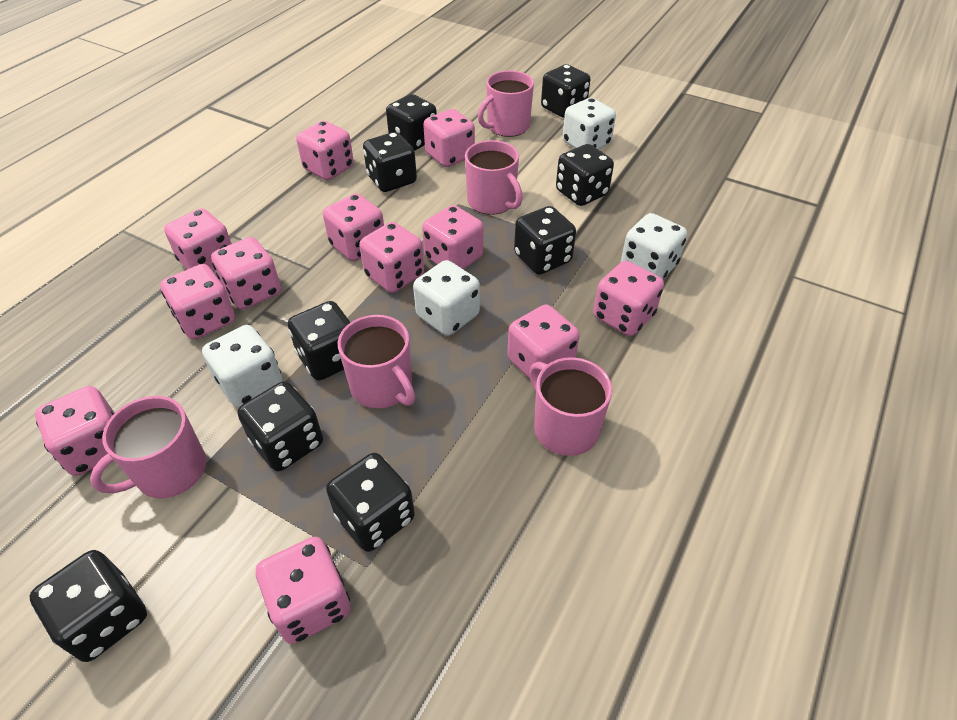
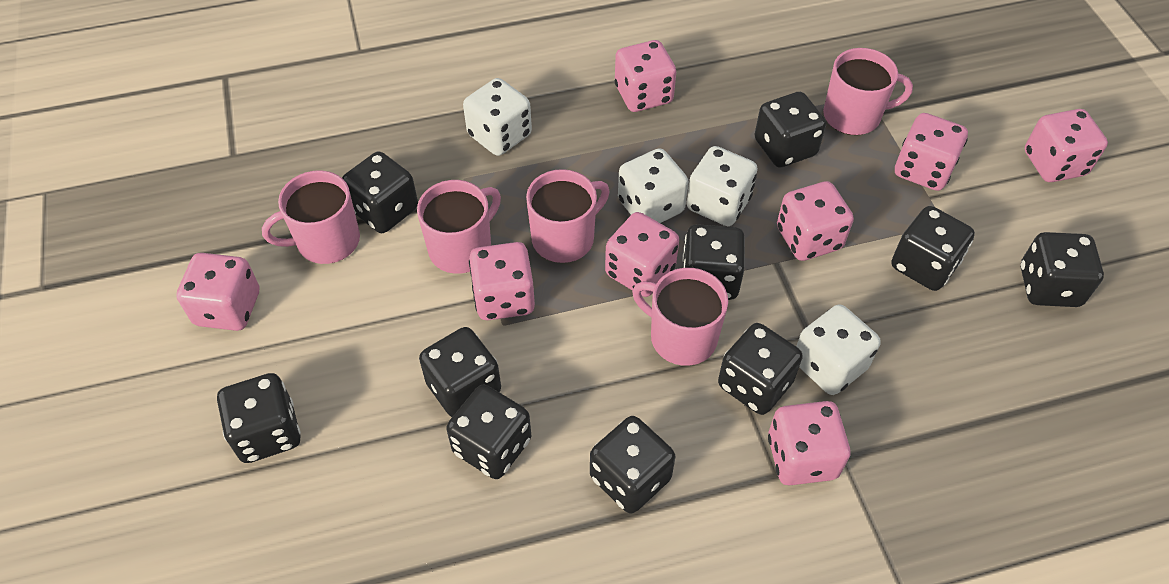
black dice: [29,550,147,662] [238,381,323,471] [288,301,351,380] [326,453,415,552] [363,132,417,192] [386,94,437,151] [514,206,576,275] [541,64,590,118] [556,144,614,206] = 9 -> [217,373,301,463] [342,152,418,233] [419,327,501,417] [446,385,531,479] [590,416,675,514] [682,224,745,300] [718,323,803,415] [754,92,826,168] [892,206,975,291] [1021,232,1104,307] = 10
pink dice: [35,386,115,476] [160,264,235,339] [164,208,232,272] [211,237,281,310] [256,537,351,644] [296,121,354,180] [323,193,384,261] [359,222,424,293] [422,205,483,269] [423,109,475,167] [507,305,580,379] [593,261,664,336] = 12 -> [176,253,259,331] [469,242,535,320] [605,212,679,297] [615,40,676,112] [768,401,850,486] [777,181,854,261] [895,113,968,191] [1025,109,1108,182] = 8

